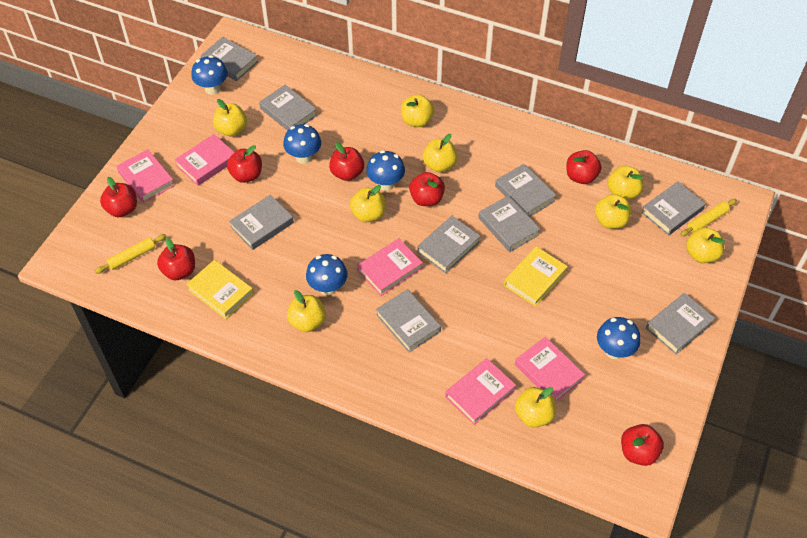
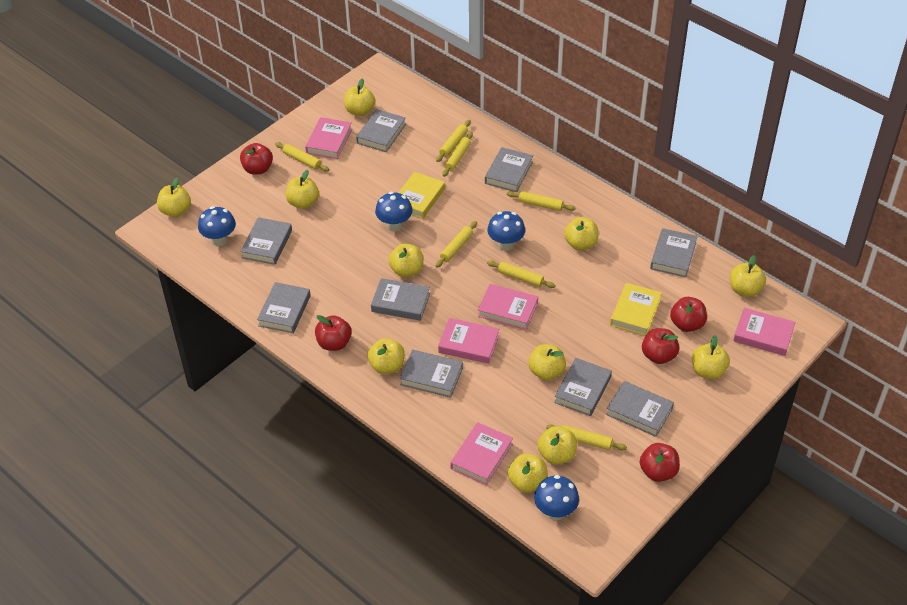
blue mushroom: [191,55,228,95] [283,124,321,164] [306,254,347,295] [366,150,405,191] [597,317,641,359] = 5 -> [198,206,236,246] [375,192,413,232] [487,211,525,251] [534,475,579,520] = 4
red apple: [100,177,137,217] [157,238,195,280] [227,145,262,183] [329,142,364,181] [409,172,445,206] [566,150,602,184] [621,424,664,466] = 7 -> [240,143,273,175] [315,315,352,351] [640,443,680,482] [642,328,679,364] [670,297,707,332] = 5
yellow apple: [213,99,247,136] [287,290,326,332] [350,185,385,222] [401,94,434,127] [423,134,457,172] [515,387,556,428] [595,194,631,229] [607,166,643,200] [686,228,725,263] = 9 -> [157,177,191,217] [285,170,319,209] [344,78,375,116] [367,338,405,374] [388,243,423,277] [508,453,548,493] [528,344,566,380] [537,426,577,464] [564,217,599,251] [692,335,730,379] [730,255,766,297] = 11
yellow rolling pin: [95,234,166,274] [680,199,737,236] = 2 -> [275,142,329,171] [436,120,471,162] [436,221,477,268] [442,132,473,177] [487,260,556,288] [507,191,575,211] [546,425,627,451] = 7

